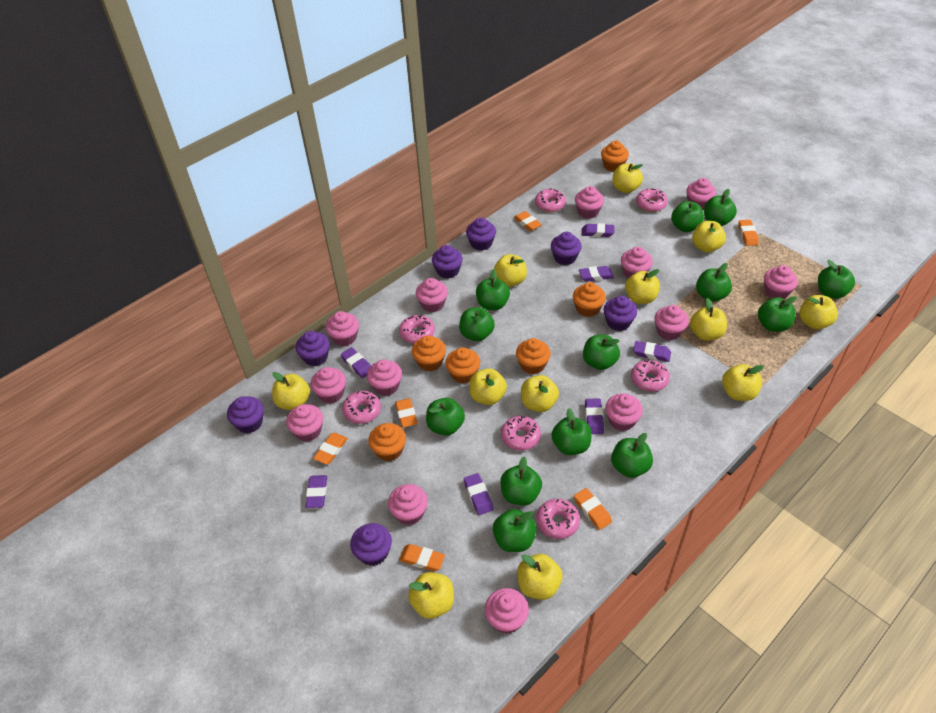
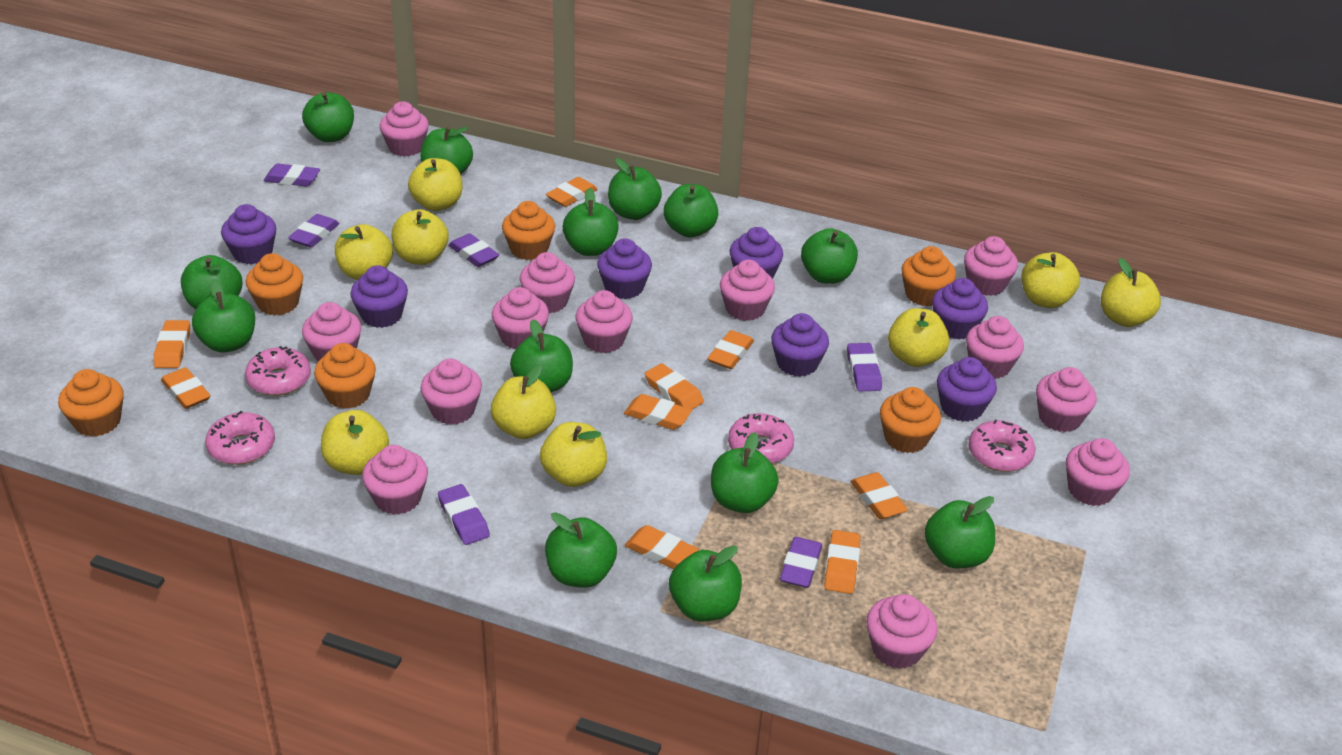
orange eraser: [313,433,348,464] [395,398,418,428] [399,544,445,571] [514,211,542,231] [574,488,612,530] [738,220,759,246] = 6 -> [154,320,190,368] [161,367,210,409] [546,177,598,207] [624,394,692,430] [625,525,699,569] [645,363,704,410] [707,330,754,369] [824,530,861,594] [850,472,908,519] = 9
pink donut: [342,391,381,424] [399,315,435,344] [501,416,541,451] [535,188,566,212] [536,499,580,539] [631,360,670,392] [636,188,668,212] = 7 -> [205,411,275,465] [245,346,311,396] [728,413,794,464] [968,419,1035,472] = 4
purple eraser: [306,475,327,508] [341,347,371,378] [464,473,493,515] [579,266,614,282] [582,223,615,237] [585,399,604,434] [633,341,671,362] = 7 -> [264,164,320,186] [288,214,340,248] [438,484,490,545] [448,233,499,267] [780,537,822,588] [847,343,882,391] = 6
yellow apple: [272,372,310,410] [408,572,454,619] [469,368,507,405] [494,254,527,287] [517,554,563,600] [521,375,559,412] [613,163,643,193] [625,269,660,304] [690,298,727,341] [692,221,726,253] [722,364,764,401] [799,295,838,329] = 12 -> [321,410,389,475] [335,224,393,280] [392,209,449,265] [408,158,462,211] [491,364,556,439] [540,422,607,487] [888,308,949,367] [1022,252,1080,308] [1101,258,1161,327] = 9

